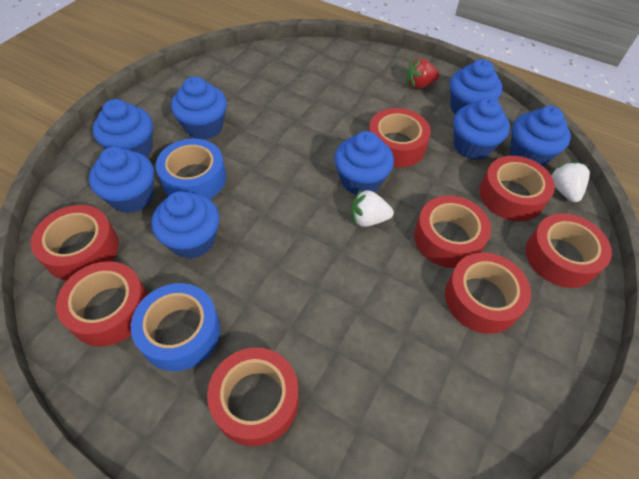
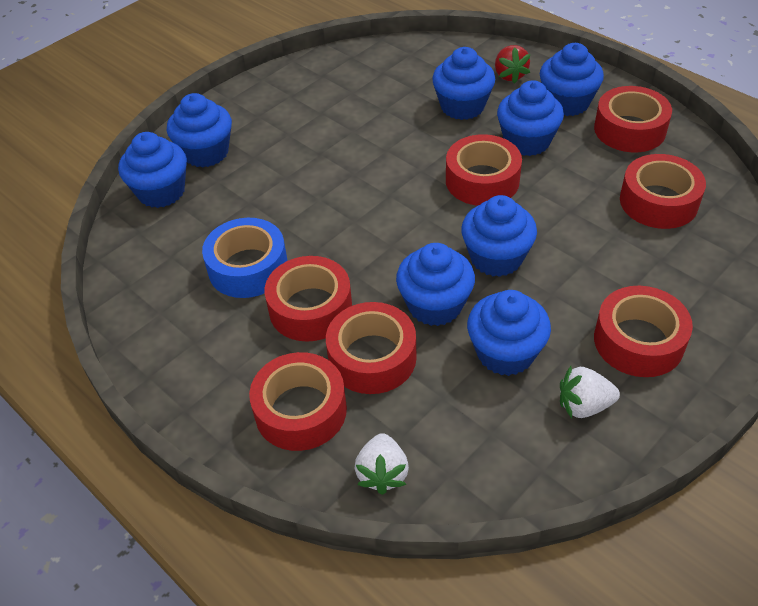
blue tape: [131,283,221,371] [156,139,226,199] = 2 -> [202,218,288,298] = 1
red tape: [31,205,119,280] [56,261,148,346] [207,347,299,446] [369,108,431,168] [414,196,491,268] [445,253,531,334] [479,156,555,221] [526,213,612,288] = 8 -> [249,352,347,451] [265,256,352,342] [326,302,416,394] [446,134,522,206] [594,86,672,152] [594,286,693,377] [620,154,706,229] = 7

